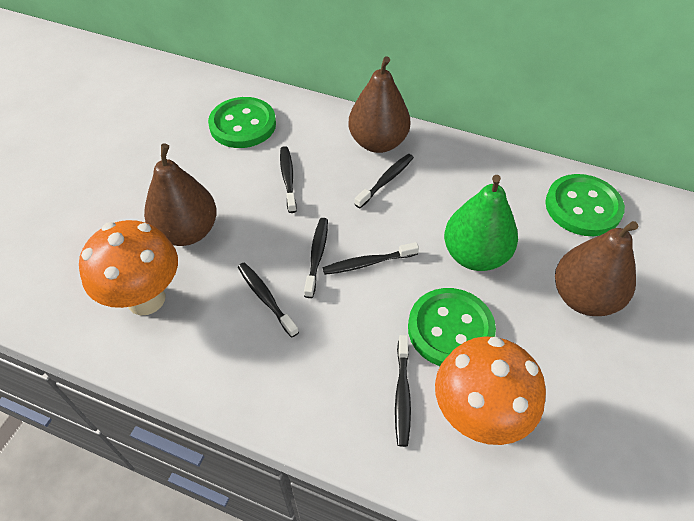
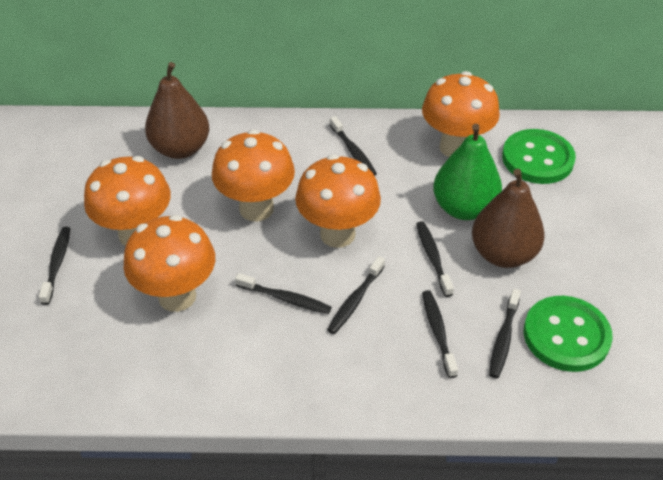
black toothbrush: [238,263,299,338] [280,146,297,213] [304,218,328,298] [323,242,419,275] [355,154,414,208] [395,335,411,447] = 6 -> [38,227,70,305] [235,273,332,314] [327,256,385,334] [330,116,377,176] [416,221,454,297] [422,290,458,378] [489,289,521,378] = 7
brown pear: [144,143,217,246] [348,56,410,153] [555,221,638,316] = 3 -> [145,62,209,159] [472,169,545,268] = 2
green button: [208,97,276,148] [408,288,496,366] [545,174,625,236] = 3 -> [502,129,576,184] [524,296,613,372] = 2
orange mushroom: [79,220,178,315] [435,336,546,445] = 2 -> [84,156,171,246] [123,214,215,312] [212,129,295,221] [295,154,381,248] [422,71,500,157] = 5

